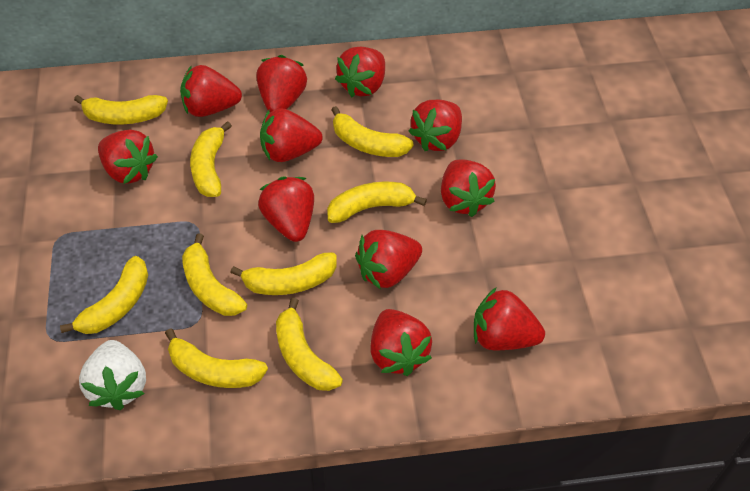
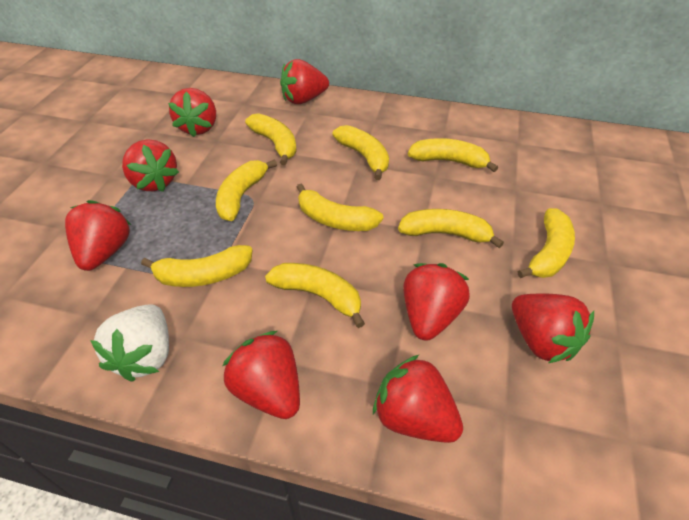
red strawberry: [98,130,158,184] [180,65,242,117] [257,55,307,112] [258,176,314,242] [260,109,323,162] [335,47,385,97] [355,230,422,290] [370,309,432,376] [408,100,462,151] [441,160,496,217] [474,287,545,350] = 11 -> [65,200,131,271] [122,139,179,192] [168,88,216,137] [222,331,300,419] [280,59,329,104] [373,354,463,443] [403,263,470,341] [512,294,594,363] = 8

